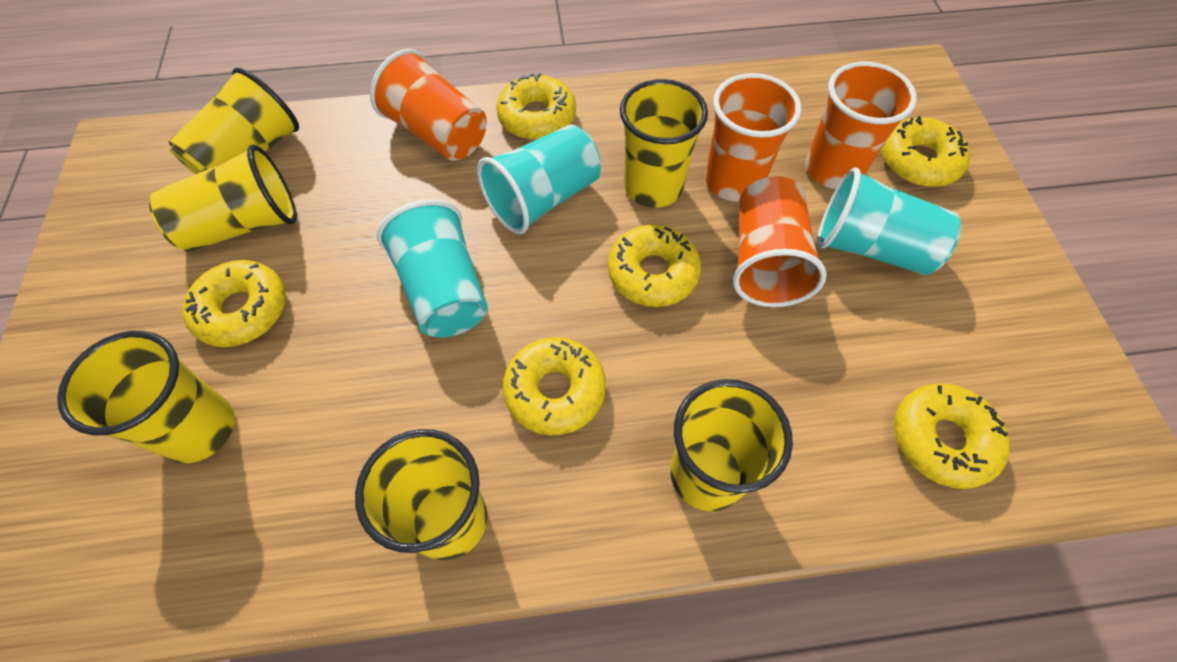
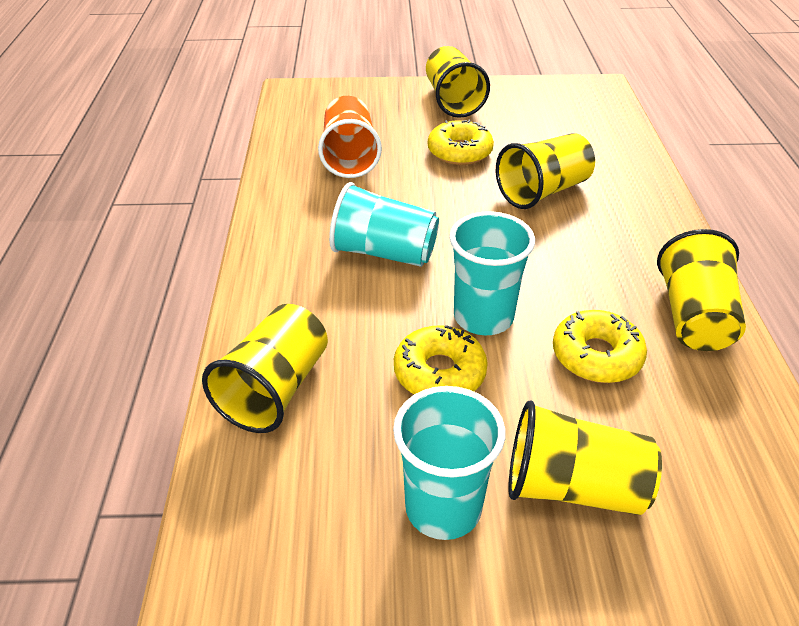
orange cup: [370,49,487,161] [705,73,801,202] [733,176,827,307] [805,62,917,189] = 4 -> [318,96,382,178] = 1
yellow cup: [57,331,235,463] [149,145,297,252] [168,68,299,174] [355,429,487,560] [620,79,708,208] [670,379,793,512] = 6 -> [202,304,328,433] [426,46,490,118] [496,133,595,209] [508,401,662,515] [657,229,746,351] = 5
yellow donut: [183,260,286,347] [496,73,576,140] [503,337,606,435] [608,224,701,307] [881,116,970,187] [894,384,1010,489] = 6 -> [394,325,488,394] [428,120,494,165] [553,310,647,383] = 3

